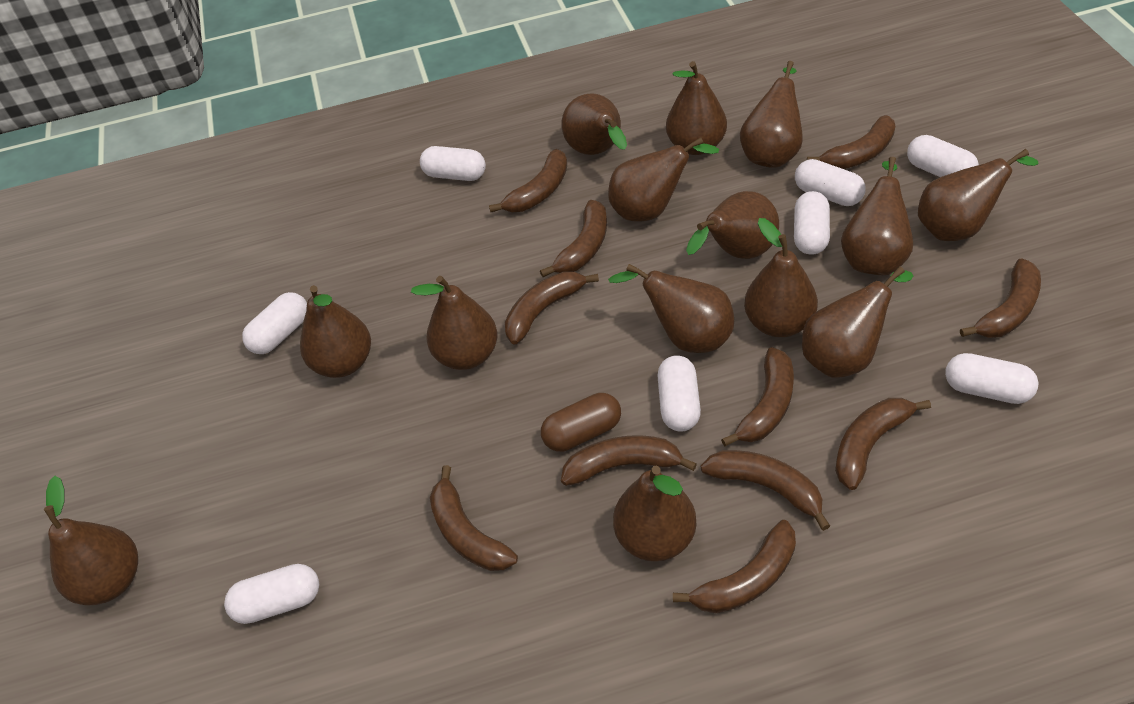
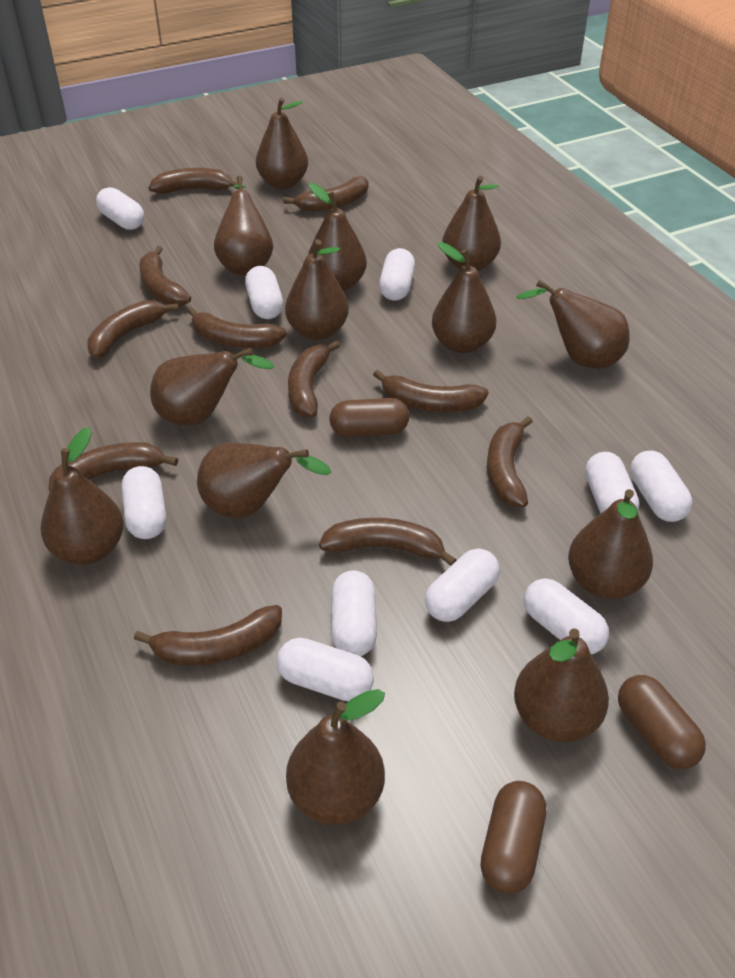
brown capsule: [541,393,621,452] = 1 -> [329,398,409,437] [481,781,546,894] [618,675,706,769] = 3
brown pear: [44,476,138,606] [300,285,371,378] [411,276,497,370] [561,93,627,155] [608,137,719,221] [608,264,734,353] [613,466,697,562] [666,61,727,155] [686,191,779,259] [740,61,803,168] [744,218,818,337] [802,266,913,378] [841,157,913,275] [918,149,1039,241] = 14 -> [40,427,124,565] [150,348,274,425] [197,442,331,518] [214,176,273,275] [256,98,308,189] [285,239,349,340] [286,689,385,825] [308,183,367,291] [432,242,496,353] [442,176,501,271] [514,628,609,742] [516,280,630,369] [568,489,653,599] = 13
white capsule: [224,564,319,624] [242,292,307,354] [420,146,486,181] [658,355,701,431] [794,191,830,255] [795,159,865,206] [907,135,979,177] [945,353,1039,404] = 8 -> [96,187,144,230] [121,466,166,539] [245,266,283,319] [277,638,374,701] [331,570,377,656] [379,248,415,301] [425,549,500,622] [524,578,609,654] [585,452,639,513] [630,451,692,522] = 10

